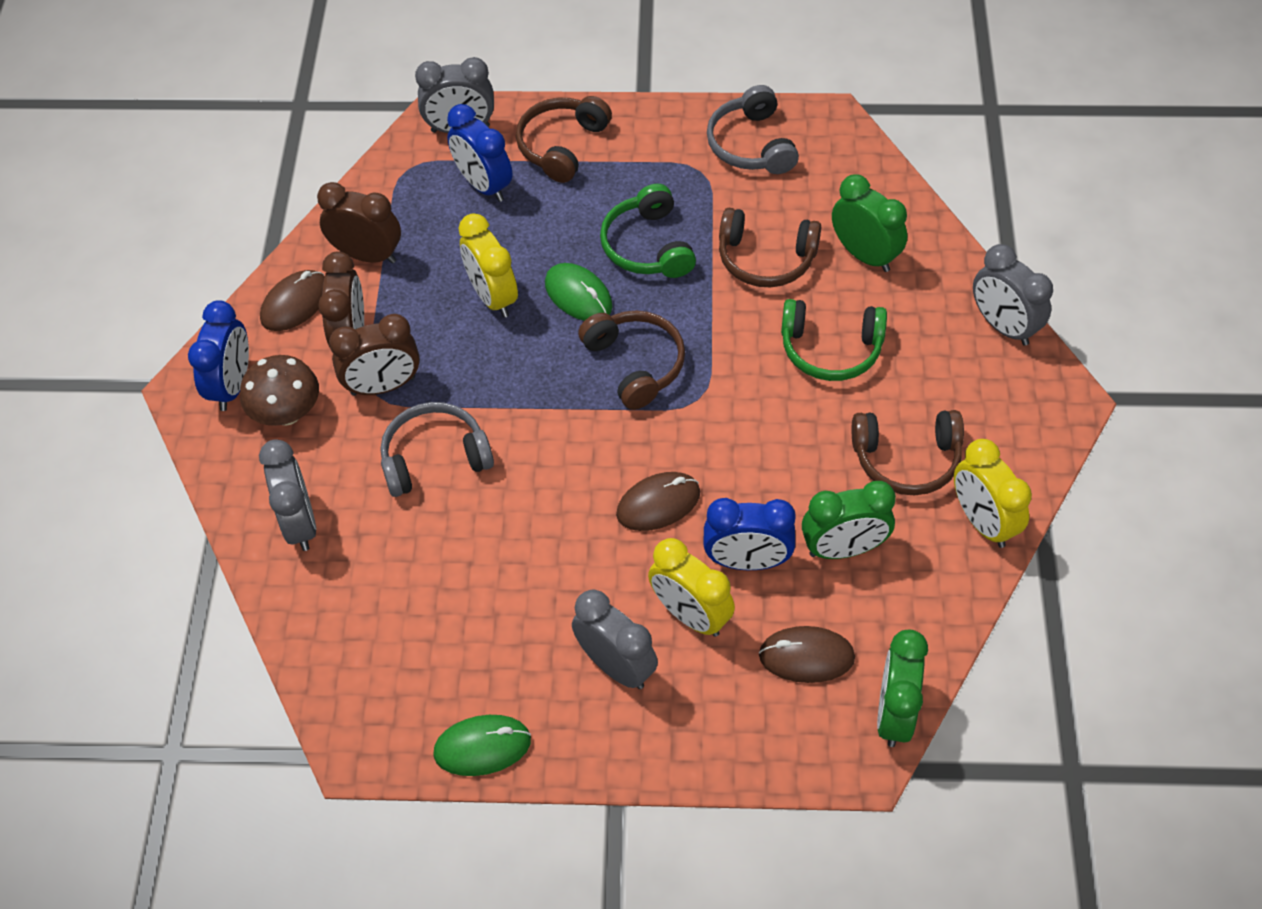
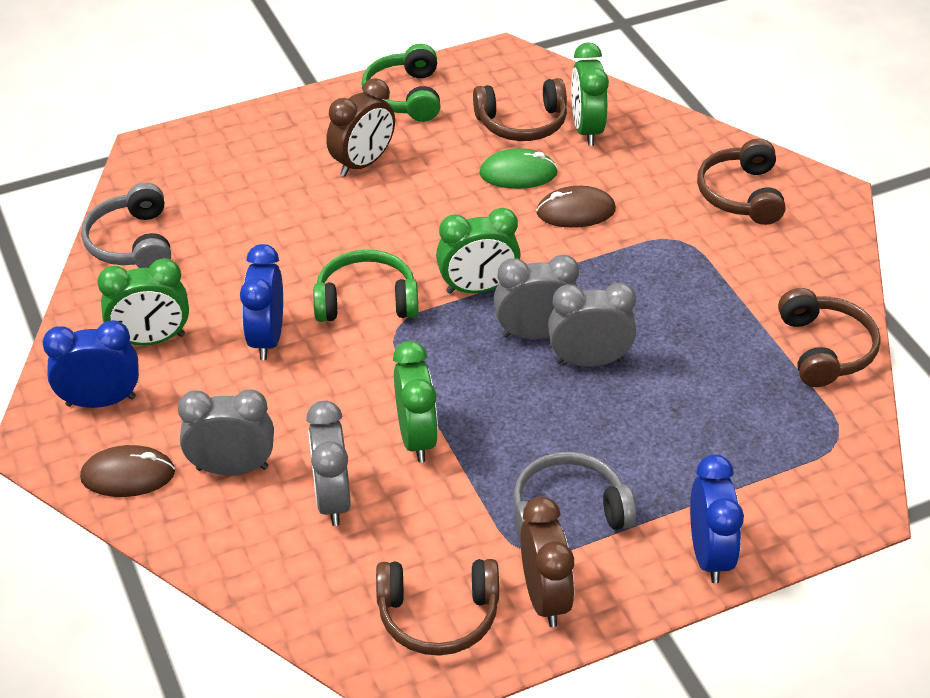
brown clock: [317,182,401,263] [318,251,364,347] [329,314,420,396] = 3 -> [326,78,395,176] [520,496,574,627] = 2
brown mouse: [260,270,325,331] [616,472,700,531] [759,626,855,683] = 3 -> [80,445,175,497] [536,186,616,228] = 2
brown mushroom: [240,355,319,426] = 1 -> none = 0
green clock: [802,481,896,559] [832,174,907,272] [877,630,928,747] = 3 -> [97,258,189,345] [393,341,438,463] [436,208,521,294] [571,42,609,146] = 4
green mouse: [433,715,531,776] [545,263,612,321] = 2 -> [479,148,558,189] = 1
yellow clock: [459,213,518,318] [648,538,735,637] [954,439,1032,548] = 3 -> none = 0

